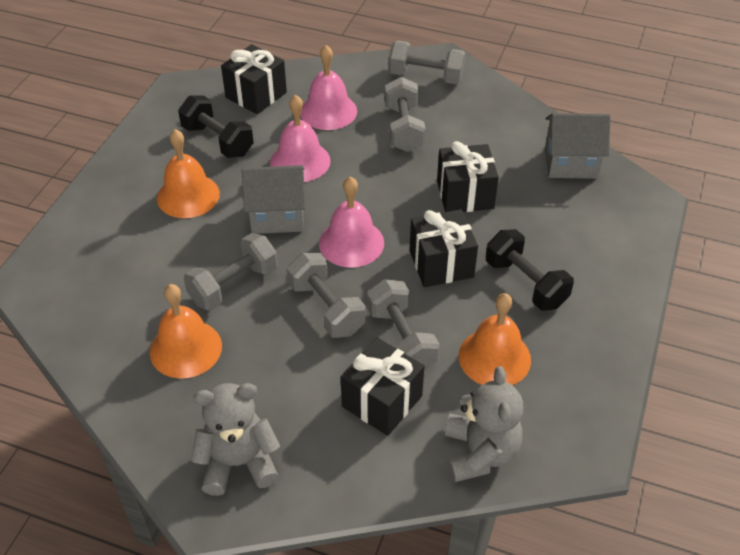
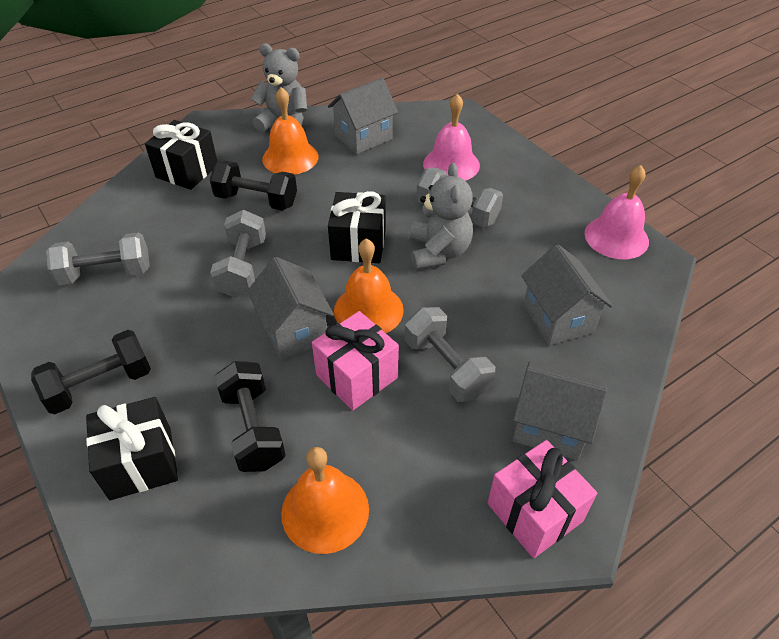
black dumbbell: [178,95,254,158] [486,229,574,311] = 2 -> [31,330,151,414] [210,161,297,210] [215,361,286,472] = 3
black gift: [221,44,287,114] [341,338,424,436] [410,209,478,287] [437,141,499,212] = 4 -> [86,397,178,500] [145,120,217,190] [328,191,386,263] = 3
grey dumbbell: [184,233,278,311] [287,253,366,338] [367,279,440,370] [385,77,426,152] [388,41,466,84] = 5 -> [46,232,150,285] [210,210,266,298] [404,307,495,402] [416,168,503,227] = 4
grey house: [242,165,305,234] [545,113,611,179] = 2 -> [247,257,334,360] [328,78,398,154] [513,362,608,460] [521,244,613,346] = 4
pink bell: [270,95,331,182] [300,45,357,130] [319,177,384,268] = 3 -> [423,94,480,181] [584,165,649,259] = 2
pink gift: none = 0 -> [312,311,399,411] [488,440,598,558] = 2

